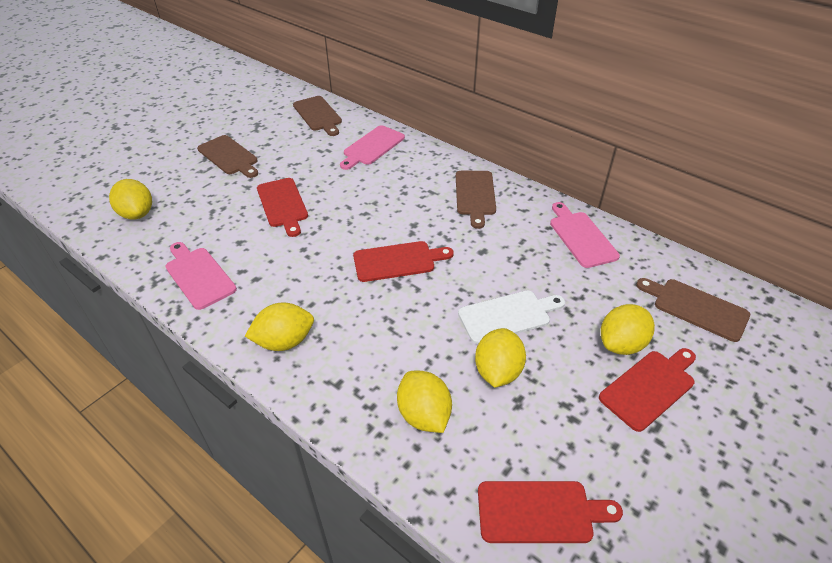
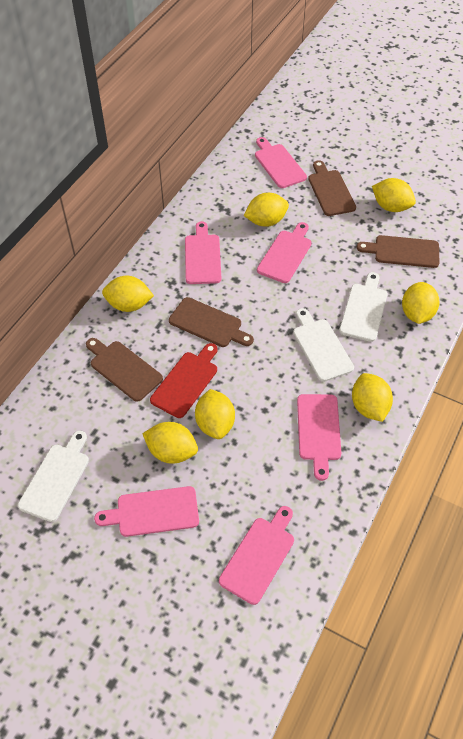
pink cutting board: [165,242,237,310] [340,125,405,170] [550,202,620,268] = 3 -> [94,486,199,537] [185,221,221,284] [219,506,294,605] [255,137,307,188] [257,222,312,283] [297,394,341,481] = 6
red cutting board: [257,178,308,237] [353,241,454,282] [478,481,623,543] [599,348,696,432] = 4 -> [150,343,218,418] = 1
white cutting board: [458,290,565,344] = 1 -> [18,430,89,522] [293,308,354,382] [339,272,387,342] = 3
yellow lemon: [109,179,152,220] [245,303,314,351] [397,371,452,433] [475,328,526,388] [601,304,655,355] = 5 -> [102,276,154,312] [142,422,198,464] [195,389,235,439] [244,193,289,227] [352,373,393,422] [372,178,416,212] [402,282,439,324] = 7

